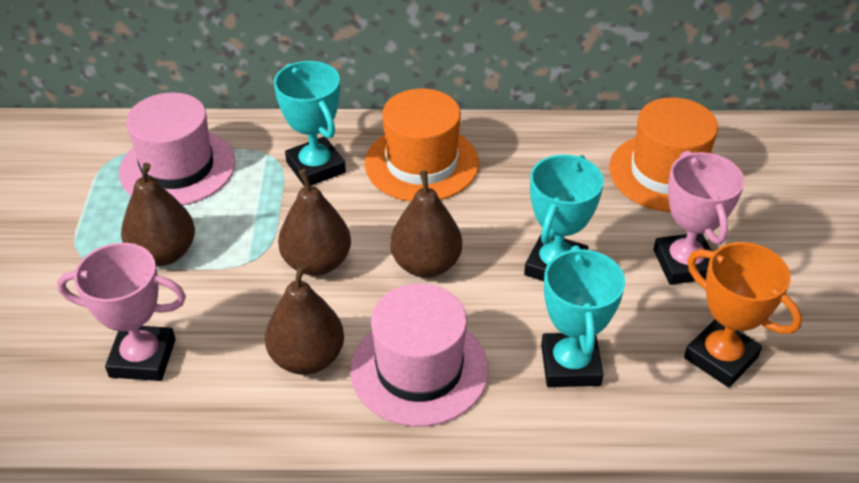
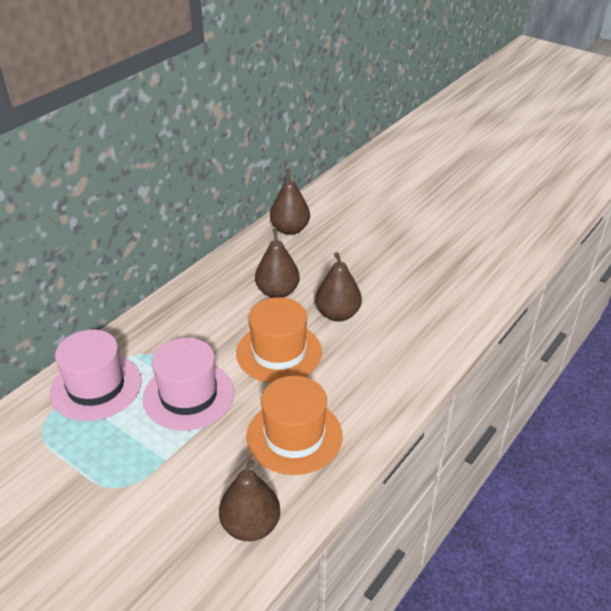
orange trophy: [684,242,802,387] = 1 -> none = 0
pink trophy: [57,243,186,381] [653,150,745,285] = 2 -> none = 0
turquoise trophy: [274,61,346,187] [524,154,604,281] [541,245,625,387] = 3 -> none = 0

